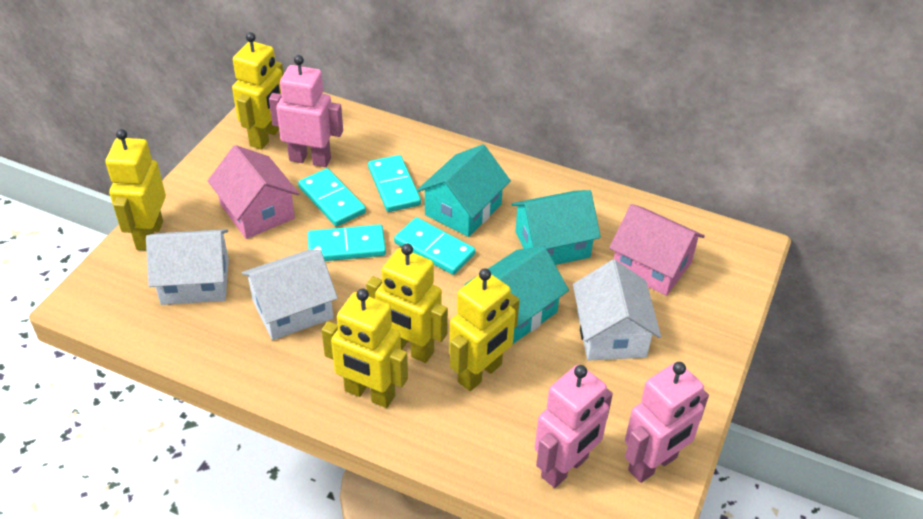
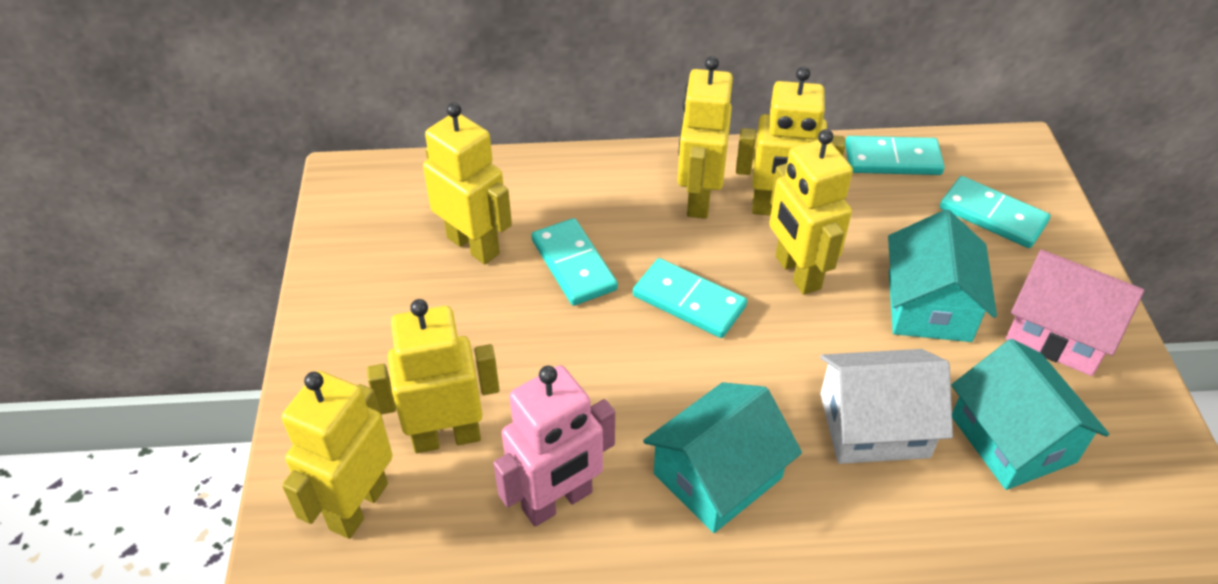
pink house: [208,145,300,239] [609,204,705,296] = 2 -> [1006,249,1145,376] = 1
pink robot: [269,55,343,167] [535,365,613,488] [625,362,709,483] = 3 -> [493,365,615,527] = 1
white house: [146,229,229,305] [242,249,338,340] [573,260,661,361] = 3 -> [820,349,953,464] = 1
yellow robot: [105,129,166,251] [232,32,284,149] [322,289,408,408] [366,244,448,363] [449,268,520,391] = 5 -> [282,371,393,539] [367,299,500,453] [423,103,512,264] [677,56,733,219] [736,67,845,216] [769,129,853,295] = 6

